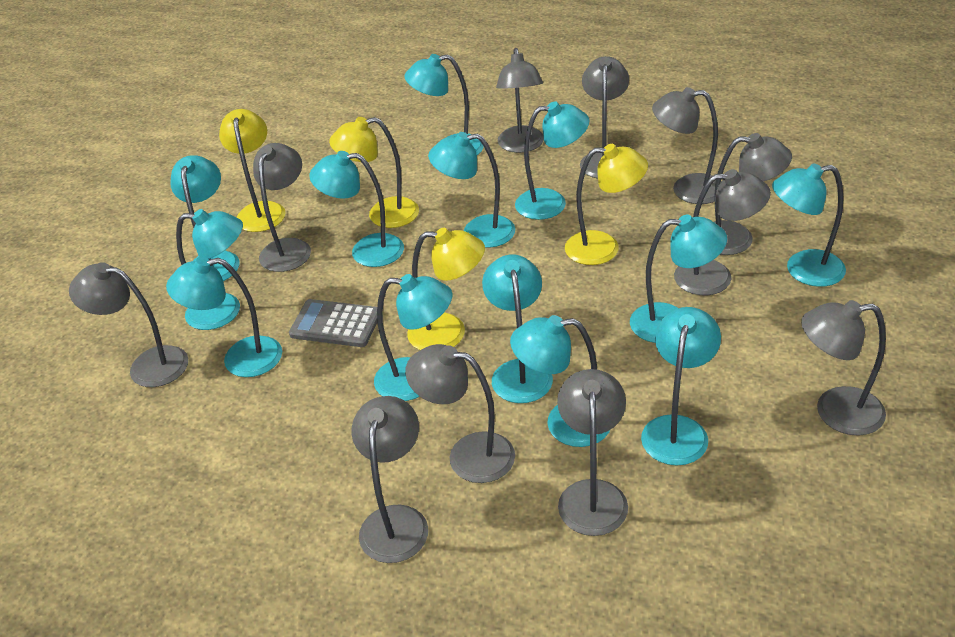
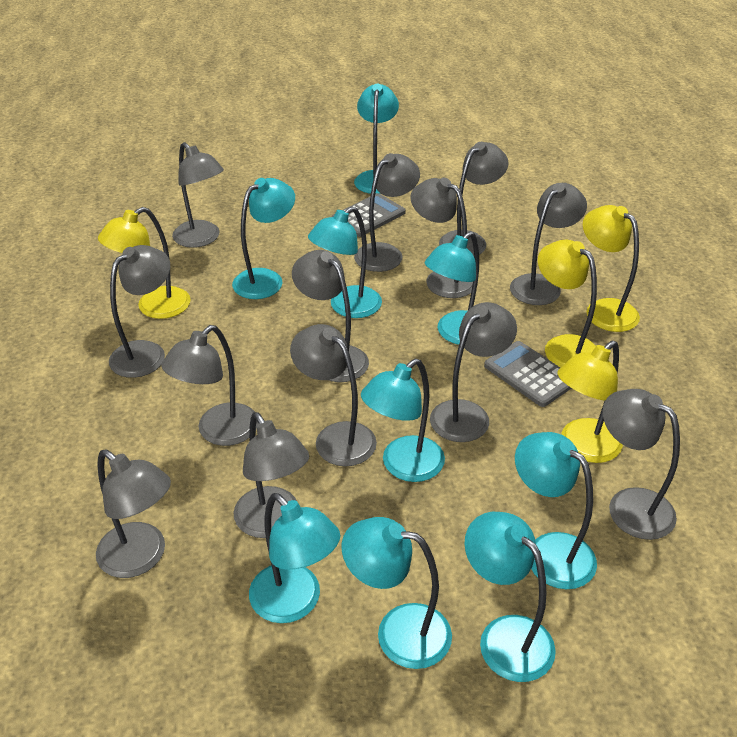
grey calculator: [289,299,377,347] = 1 -> [331,193,406,237] [484,341,572,407] = 2
grey lamp: [69,262,188,387] [253,143,311,272] [352,396,428,563] [405,344,515,483] [496,48,544,153] [557,369,628,536] [580,56,629,179] [652,87,718,204] [674,169,771,295] [714,133,792,255] [801,300,886,436] = 11 -> [96,449,171,578] [109,245,170,378] [161,325,258,446] [172,142,224,248] [234,412,309,538] [290,324,377,466] [292,250,369,382] [354,153,420,272] [410,178,473,298] [430,302,517,442] [439,142,509,256] [510,183,587,305] [603,389,680,540] = 13
turquoise lamp: [166,257,282,377] [170,155,239,281] [176,209,243,330] [309,151,404,267] [374,274,453,401] [404,54,484,155] [428,132,515,248] [482,254,553,403] [510,315,610,447] [515,101,589,220] [630,214,727,343] [641,307,721,465] [772,163,846,287] = 13 -> [232,178,295,299] [249,493,340,623] [308,206,382,318] [342,517,452,669] [354,84,399,194] [361,358,445,482] [425,231,479,345] [464,512,556,682] [515,432,597,589] = 9

